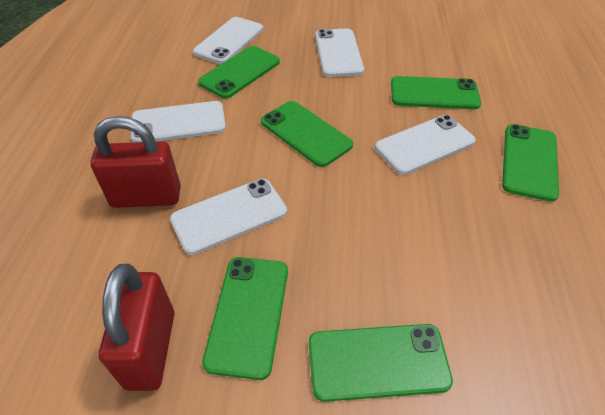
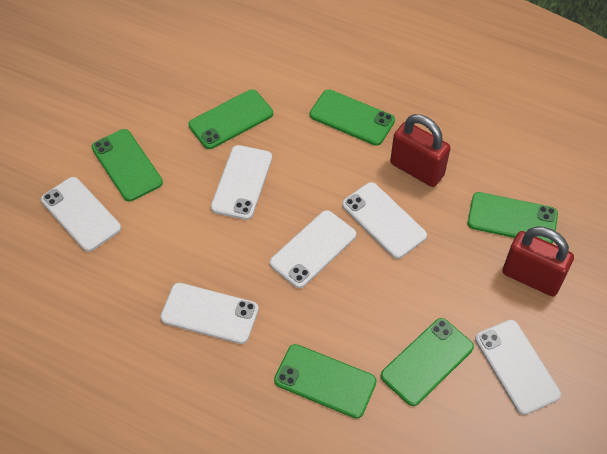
white phone: [131,101,226,142] [170,179,287,255] [193,17,263,64] [315,28,364,77] [375,115,476,175] = 5 -> [41,177,121,252] [160,283,259,344] [211,145,272,220] [270,210,356,288] [342,182,427,259] [475,320,561,415] = 6

